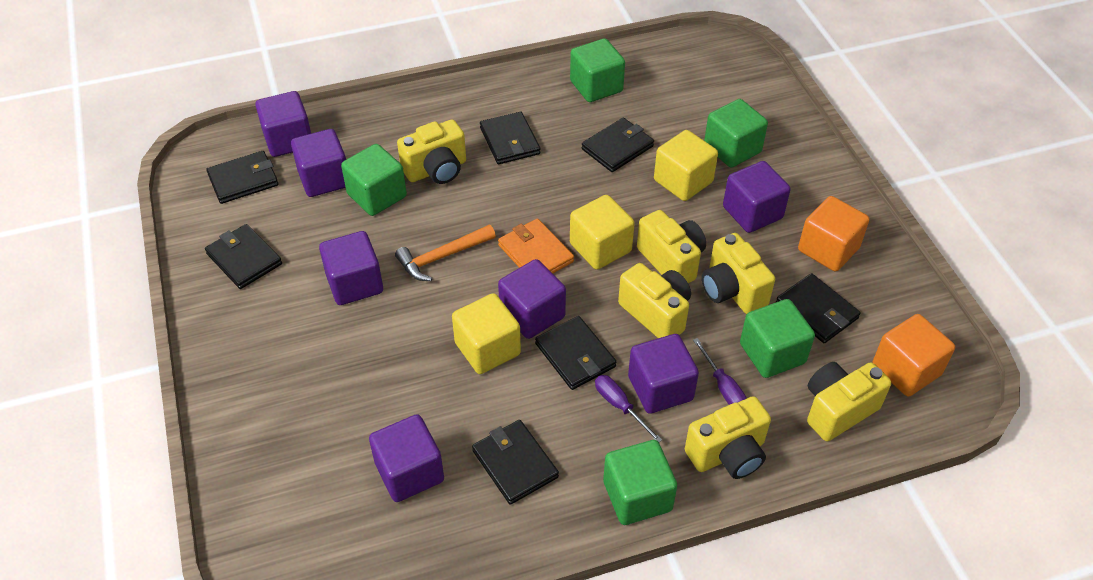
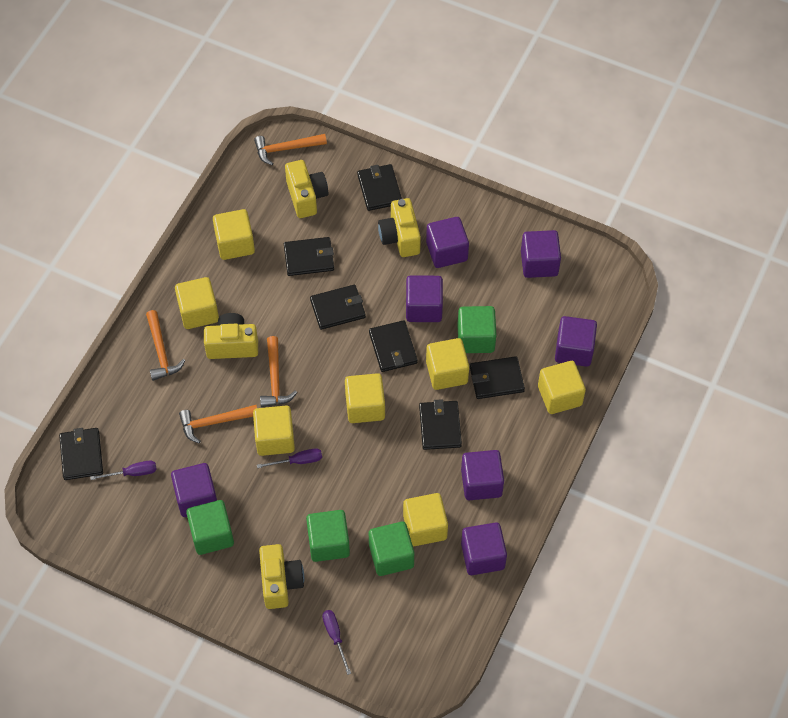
green cube: [341,144,407,216] [570,38,625,102] [603,440,677,525] [704,99,768,168] [740,299,815,378] = 5 -> [186,500,234,555] [306,510,350,562] [369,522,414,576] [457,306,496,353] = 4
orange cube: [798,196,869,272] [873,314,955,397] = 2 -> none = 0
orange hammer: [395,225,496,281] = 1 -> [146,310,186,381] [179,405,257,443] [254,134,327,165] [260,336,297,407] = 4
orange wallet: [498,219,574,273] = 1 -> none = 0
purple screwdriver: [595,375,662,442] [693,338,747,405] = 2 -> [90,460,157,480] [257,448,322,468] [322,610,351,675] = 3
yellow camera: [397,119,466,184] [618,263,691,338] [637,210,706,283] [685,396,771,479] [702,233,775,314] [807,362,891,441] = 6 -> [204,313,258,359] [259,544,304,609] [285,160,328,218] [378,198,421,257] = 4
yellow cube: [452,293,521,374] [570,195,635,270] [654,130,718,201] = 3 -> [175,277,219,329] [213,209,255,260] [253,406,295,456] [345,373,385,423] [403,493,448,546] [426,338,469,390] [538,361,586,414] = 7

